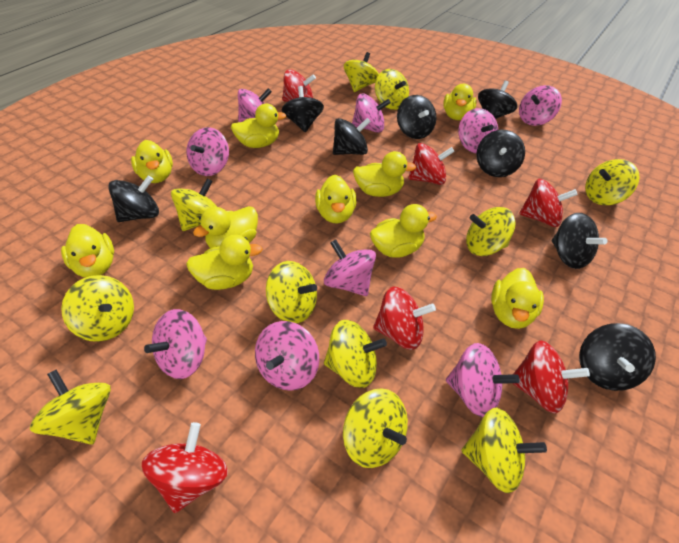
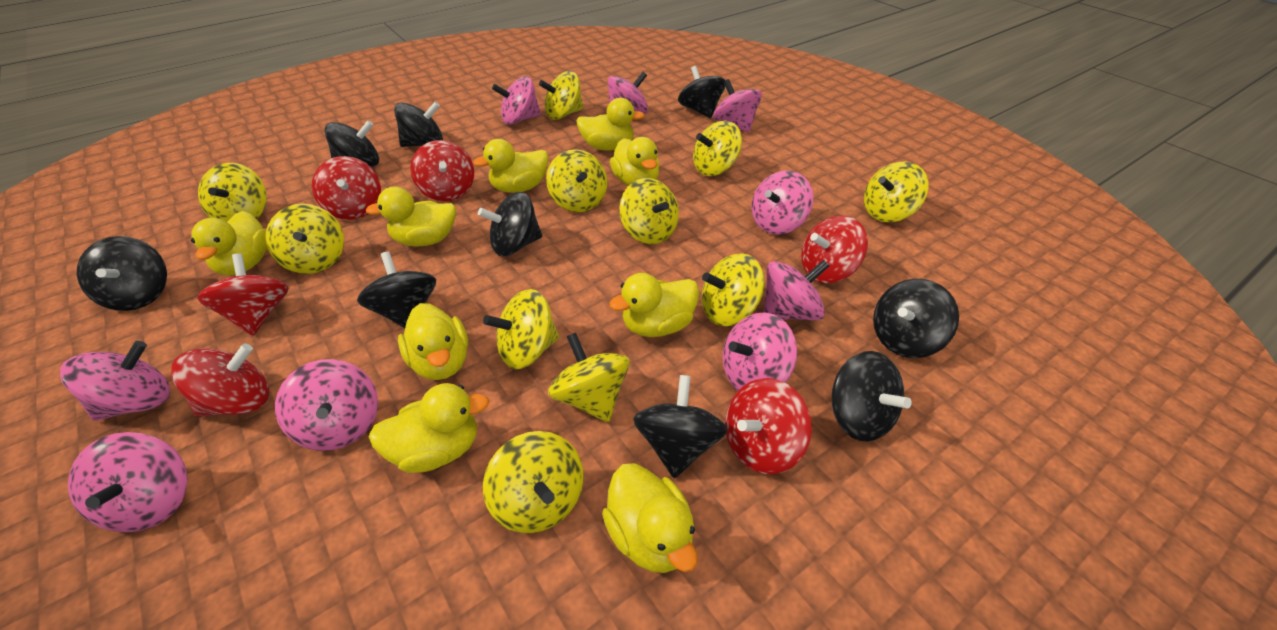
black spinning top: [108,175,159,222] [282,86,324,132] [333,118,371,155] [397,95,436,139] [476,130,525,177] [478,81,517,119] [552,213,607,269] [579,323,656,391] = 8 -> [77,236,167,311] [324,120,379,167] [357,252,436,328] [394,102,443,147] [478,192,542,256] [633,375,727,478] [678,66,726,118] [832,351,912,442] [873,279,959,358] = 9
yellow duck: [61,224,114,277] [131,140,173,183] [186,235,263,290] [193,206,258,248] [231,104,287,148] [315,175,357,224] [353,151,416,197] [370,204,437,258] [443,84,477,120] [491,268,544,329] = 10 -> [191,211,268,276] [366,187,456,246] [369,383,489,473] [398,303,468,380] [473,139,548,193] [576,98,645,151] [602,463,698,573] [609,273,699,337] [610,137,660,186] = 9

